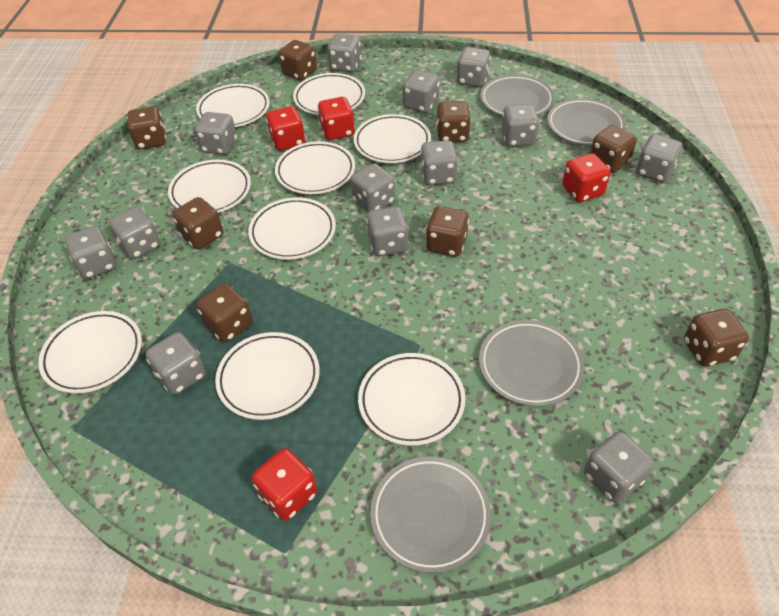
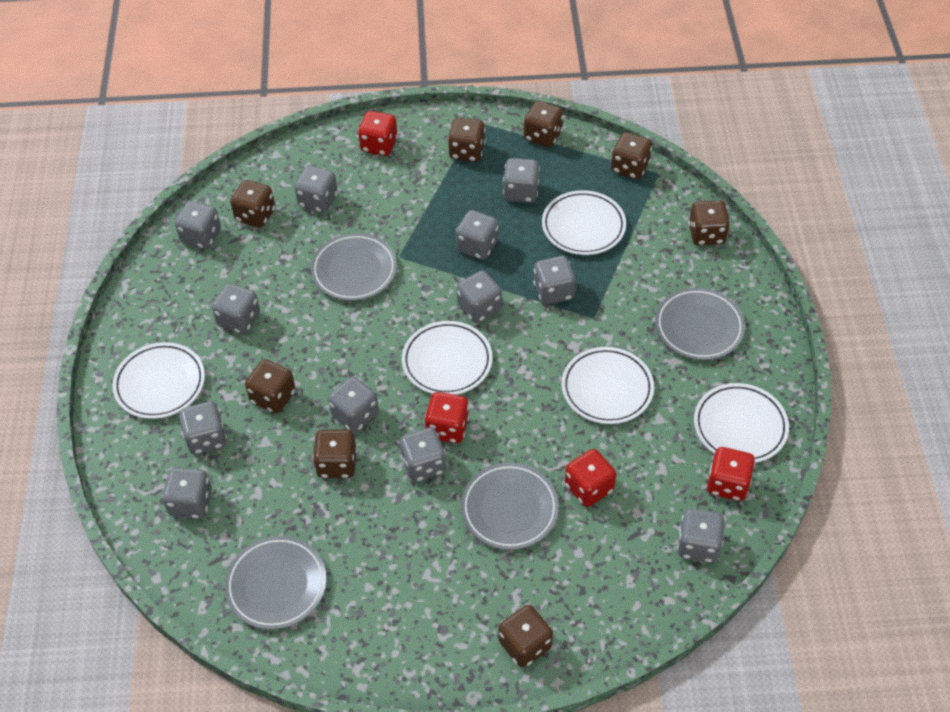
grey dice: [65,226,117,279] [108,207,161,259] [146,332,206,395] [195,112,237,155] [327,34,361,72] [350,163,395,212] [366,206,409,256] [403,70,440,113] [420,140,458,185] [456,47,491,87] [501,104,540,147] [584,431,654,503] [636,134,682,183] = 13 -> [162,468,212,519] [175,201,221,249] [179,401,227,454] [212,283,260,334] [294,166,338,213] [328,377,379,433] [400,427,447,482] [456,210,498,260] [457,270,502,323] [503,158,540,203] [533,256,576,305] [677,508,724,563] = 12
white plate: [38,311,142,393] [168,160,251,213] [196,84,270,127] [215,332,320,420] [248,197,336,260] [275,141,355,194] [293,73,365,115] [354,114,431,163] [358,353,465,446] = 9 -> [112,342,205,419] [402,321,493,395] [542,190,626,255] [562,347,654,424] [694,383,789,463] = 5

